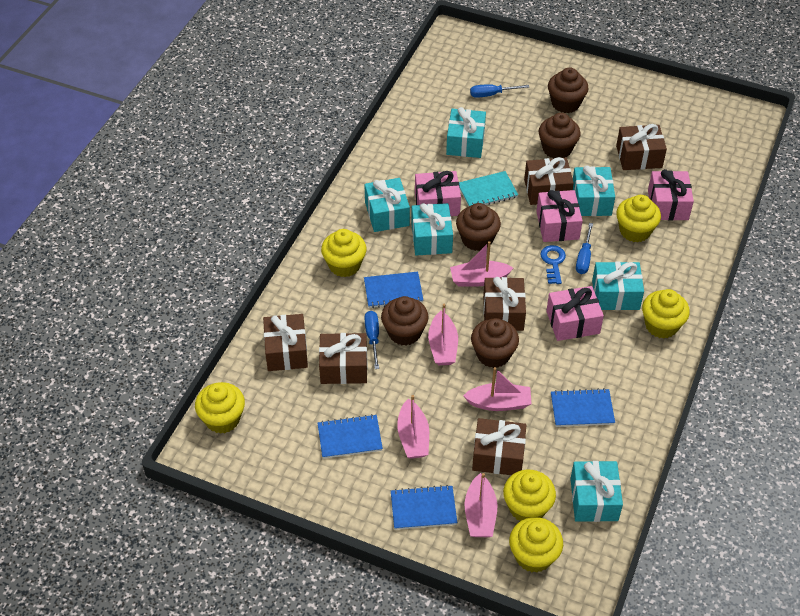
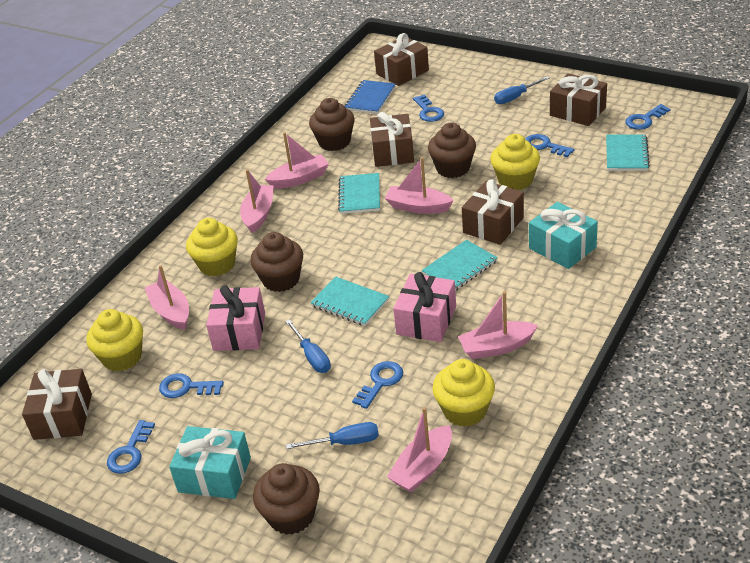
blue key: [540,245,566,284] = 1 -> [107,420,155,474] [159,373,224,398] [352,361,403,409] [413,95,444,122] [525,134,574,157] [625,104,670,130] = 6
blue notebook: [317,414,383,459] [364,272,423,308] [391,485,457,530] [551,388,615,427] = 4 -> [345,80,396,114] = 1
brown cupcake: [381,296,429,346] [456,203,501,251] [471,318,519,368] [539,113,581,159] [548,67,589,113] = 5 -> [250,232,303,292] [253,463,320,535] [309,98,355,151] [428,122,476,178] = 4
brown gift: [263,314,308,371] [319,333,367,384] [472,418,526,475] [483,277,526,331] [524,157,574,205] [616,124,667,170] = 6 -> [22,369,92,440] [370,112,414,167] [374,33,429,86] [462,179,524,245] [550,73,607,126] = 5
pink boat: [397,395,429,459] [428,304,458,365] [450,241,513,287] [463,367,532,411] [464,473,497,537] = 5 -> [145,265,189,330] [240,169,274,233] [265,132,329,189] [385,157,454,214] [387,407,452,492] [458,291,538,359] = 6
pink gift: [415,171,461,216] [536,190,583,242] [546,286,604,341] [648,169,694,220] = 4 -> [206,285,265,351] [393,272,456,342] = 2
turquoise gift: [364,178,410,232] [411,203,453,256] [446,107,486,158] [570,461,623,522] [573,165,615,216] [592,261,644,310] = 6 -> [169,426,251,499] [529,202,598,269] = 2
turquoise notebook: [459,171,518,206] = 1 -> [310,277,389,326] [338,173,380,214] [422,240,498,291] [606,134,650,171] = 4
yellow cupcake: [195,382,245,434] [321,229,367,277] [503,470,556,521] [509,517,563,573] [616,195,661,243] [642,289,690,339] = 6 -> [86,309,143,371] [186,218,238,276] [432,359,495,427] [490,134,540,190] = 4

